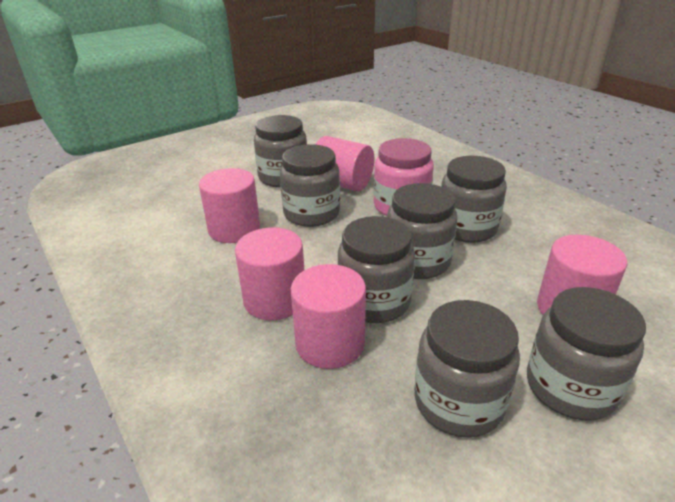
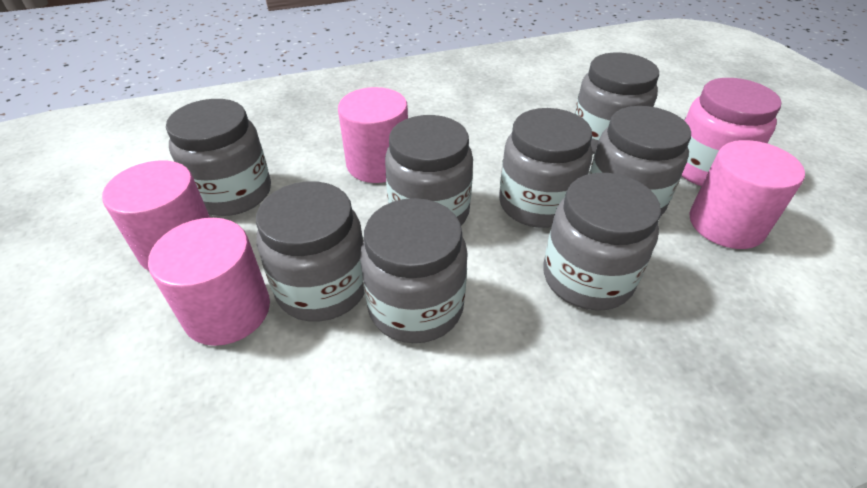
grey jar: [254,115,307,188] [280,144,340,227] [338,216,415,323] [387,183,458,279] [414,300,520,438] [441,156,507,243] [527,287,646,421] = 7 -> [166,99,271,216] [256,181,364,322] [360,198,468,343] [385,115,473,225] [499,108,592,228] [544,173,661,311] [574,52,659,154] [589,106,691,217] = 8
pink cylinder: [199,168,260,243] [235,228,304,320] [291,264,366,369] [315,136,374,191] [537,235,627,315] = 5 -> [102,160,210,271] [148,218,270,346] [338,87,408,183] [689,140,805,249] = 4

